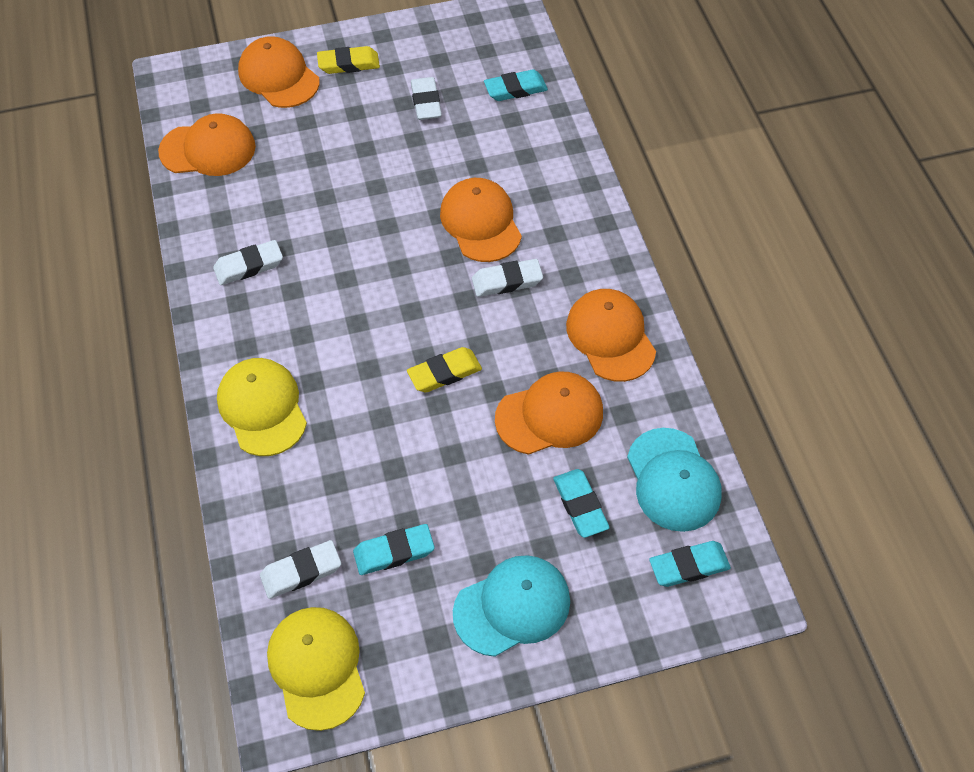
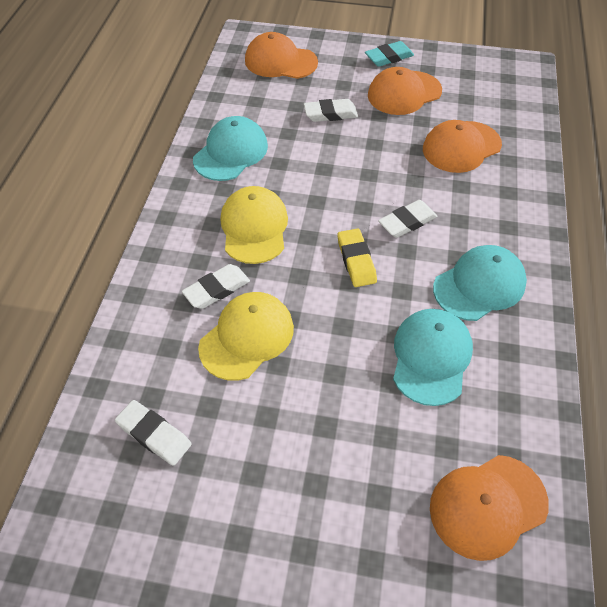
orange cap: [158,113,256,176] [238,36,320,108] [440,178,522,262] [495,371,603,455] [566,289,656,382] = 5 -> [245,32,318,79] [368,67,442,115] [423,120,502,173] [430,455,549,561] = 4
turquoise cap: [453,555,570,657] [627,428,722,532] = 2 -> [193,116,268,181] [393,309,473,406] [433,245,527,321] = 3
turquoise eraser: [353,524,435,575] [484,70,548,101] [553,469,610,538] [649,541,731,587] = 4 -> [365,41,414,67] = 1
yellow eraser: [317,46,380,74] [407,347,482,392] = 2 -> [338,228,377,287] = 1

